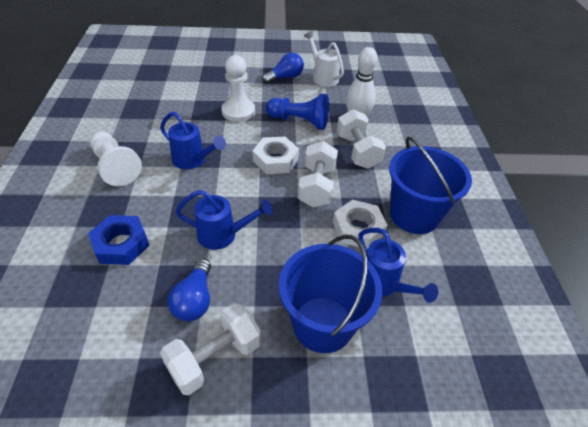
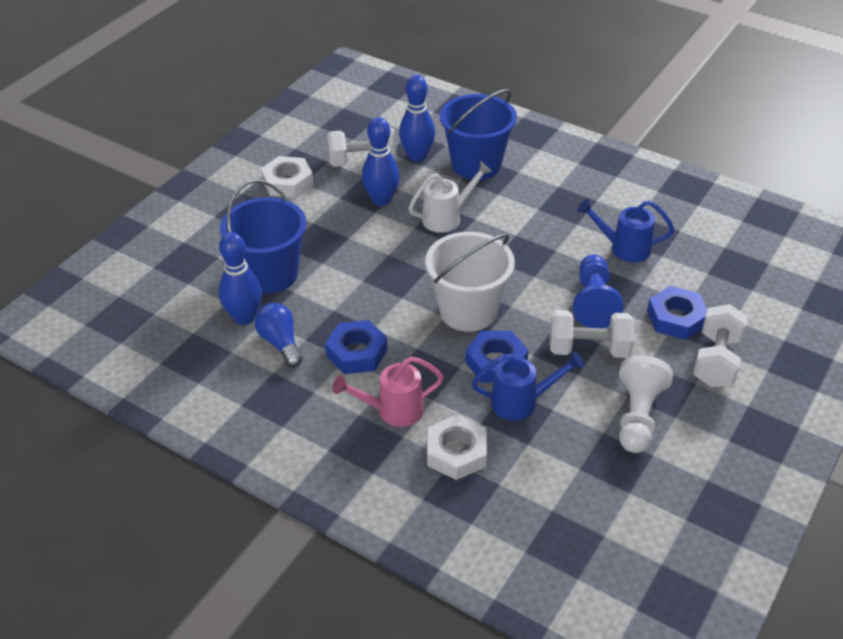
blue bowling pin: none = 0 -> [219,232,262,325] [362,117,400,206] [399,75,435,162] = 3
blue light bulb: [168,259,211,321] [262,52,304,84] = 2 -> [254,303,303,367] = 1
blue nut: [88,215,150,265] = 1 -> [325,320,388,374] [465,331,529,383] [647,286,707,340] = 3
blue watering can: [160,112,226,169] [176,190,273,250] [358,228,438,303] = 3 -> [472,352,584,421] [577,199,674,263] = 2
pink watering can: none = 0 -> [332,356,443,427] = 1
white bowling pin: [346,47,377,116] = 1 -> none = 0
white bucket: none = 0 -> [425,232,515,332] = 1
white pawn: [90,131,142,186] [221,55,255,122] = 2 -> [619,355,673,453] = 1

